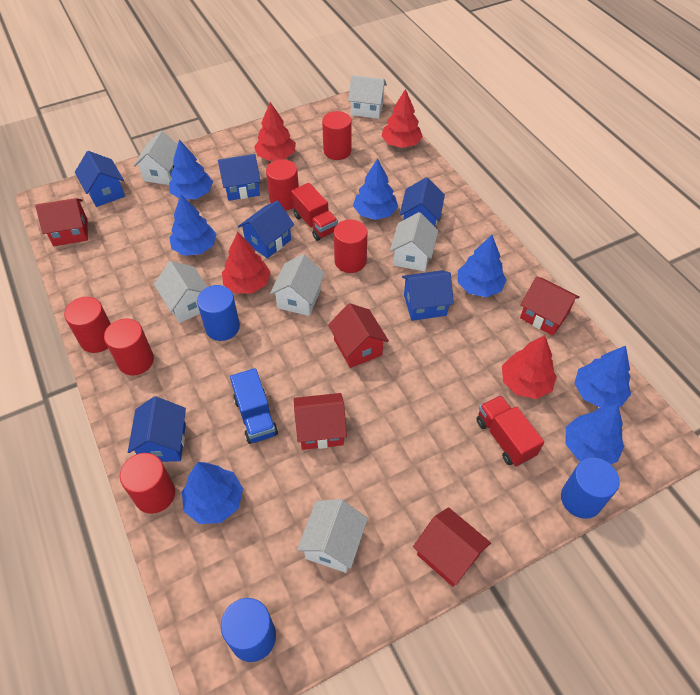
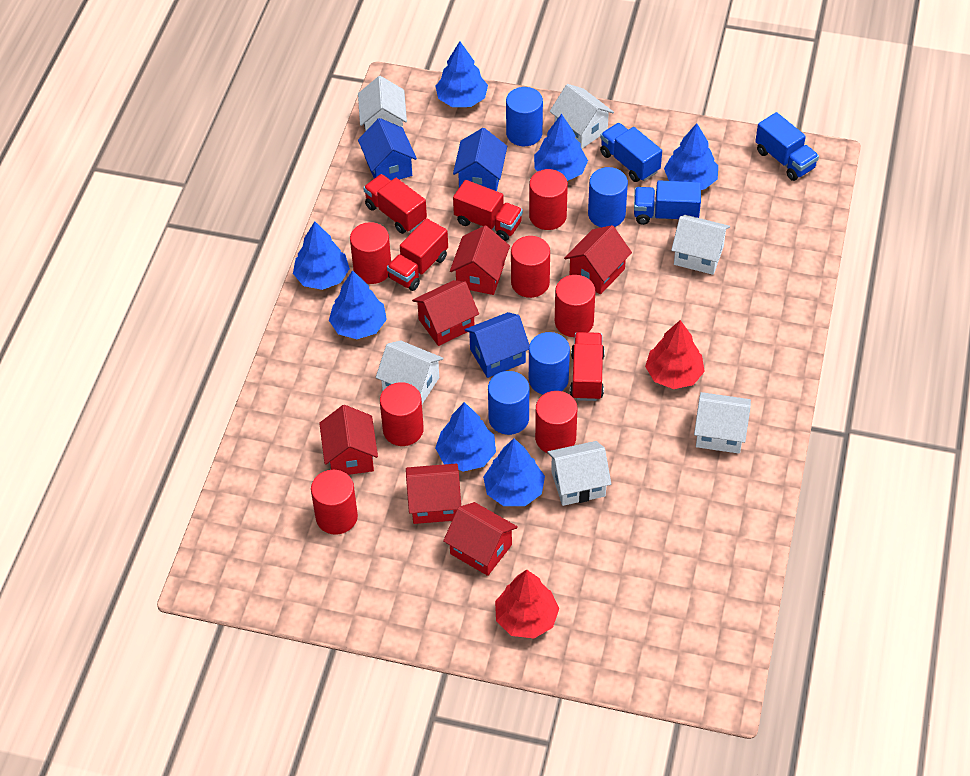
blue cylinder: [197,285,240,341] [221,598,276,662] [561,458,620,519] = 3 -> [488,371,529,435] [506,87,543,146] [529,332,570,395] [588,167,628,227] = 4
blue house: [75,151,125,207] [128,396,186,462] [218,154,261,201] [238,200,294,258] [400,177,445,226] [402,270,454,321] = 6 -> [358,118,417,180] [453,128,507,191] [464,312,529,378] = 3
blue truck: [230,368,278,444] = 1 -> [600,123,662,182] [634,180,701,225] [755,112,819,181] = 3
red cylinder: [64,297,111,353] [104,319,154,376] [120,453,175,514] [266,159,299,210] [322,111,352,160] [334,219,368,273] = 6 -> [311,470,358,535] [350,222,391,284] [380,382,424,446] [511,236,550,298] [529,169,568,230] [535,391,577,453] [555,275,595,337] = 7
red house: [35,198,88,246] [294,393,347,450] [328,303,389,368] [413,507,491,587] [520,277,580,336] = 5 -> [319,405,378,475] [406,464,461,524] [412,280,479,346] [443,502,518,576] [450,226,510,295] [564,225,632,294] = 6
red tree: [222,232,271,294] [254,102,296,161] [382,89,423,148] [502,335,557,399] = 4 -> [495,569,559,638] [645,320,705,389] = 2
red truck: [291,183,338,241] [476,395,544,466] = 2 -> [363,174,427,234] [387,218,448,291] [453,180,523,241] [570,332,605,401] = 4

